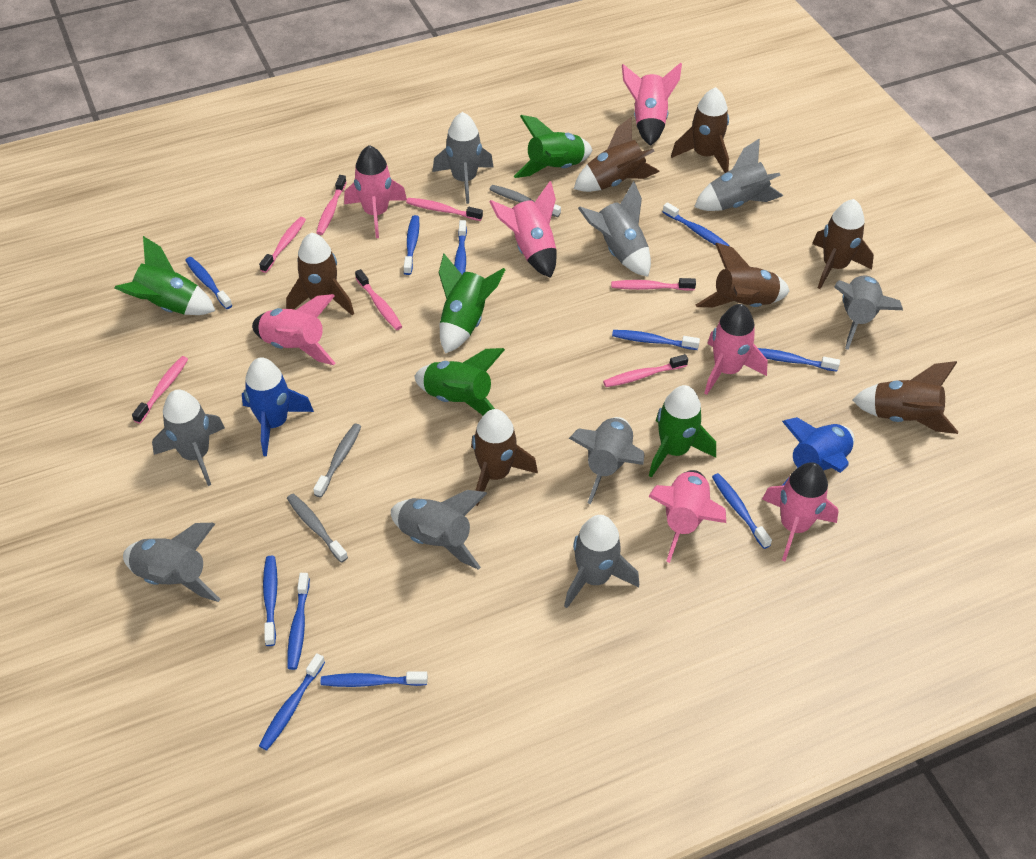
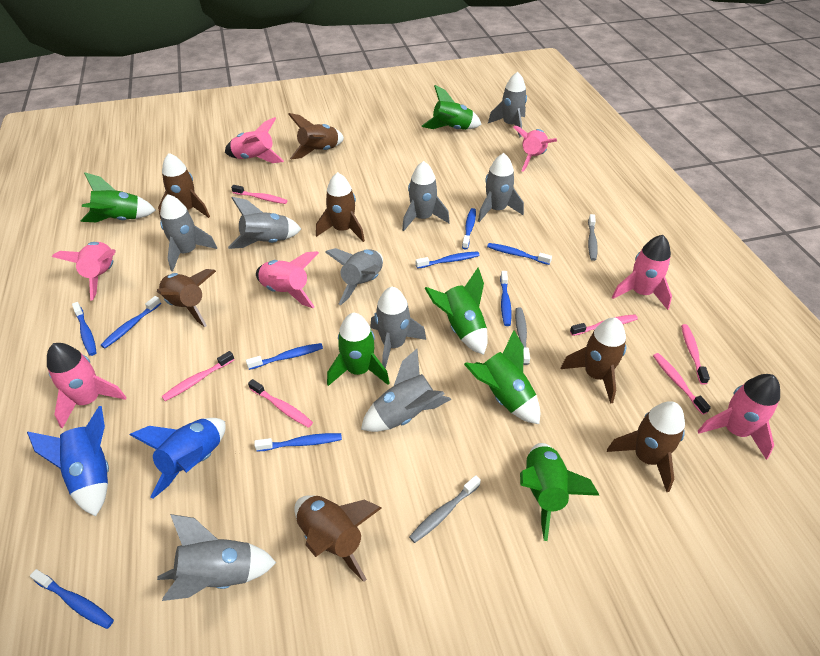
blue toothbrush: [185,257,232,309] [259,653,325,751] [263,555,278,646] [287,573,310,670] [321,672,428,687] [404,215,420,275] [454,220,467,274] [612,330,700,350] [663,202,730,247] [712,473,772,549] [758,348,840,372] = 11 -> [30,569,114,629] [72,302,97,356] [101,296,161,348] [246,343,323,370] [254,433,342,452] [416,251,480,269] [462,208,476,250] [487,243,552,265] [500,271,512,326] = 9
green rocket: [114,236,215,315] [414,348,505,415] [439,254,506,354] [514,115,592,178] [649,385,716,478] = 5 -> [81,172,156,222] [327,313,390,386] [422,85,482,130] [425,268,488,355] [464,330,540,424] [520,443,599,541] = 6
pink toothbrush: [132,356,188,424] [259,217,306,273] [316,175,347,235] [355,269,402,330] [406,198,483,221] [603,354,688,387] [611,278,696,291] = 7 -> [161,351,234,401] [231,185,287,204] [248,379,313,428] [570,314,638,336] [653,353,711,415] [681,324,710,385] = 6

